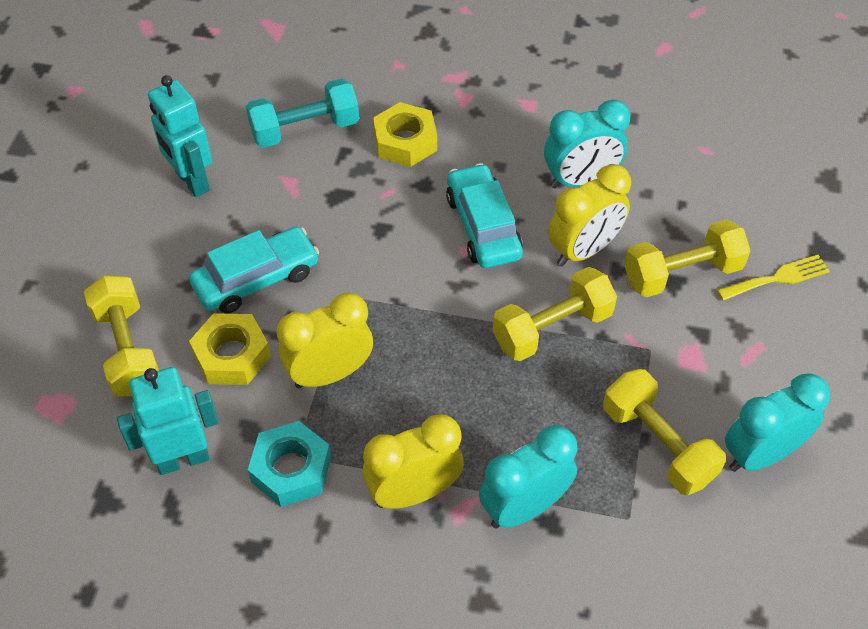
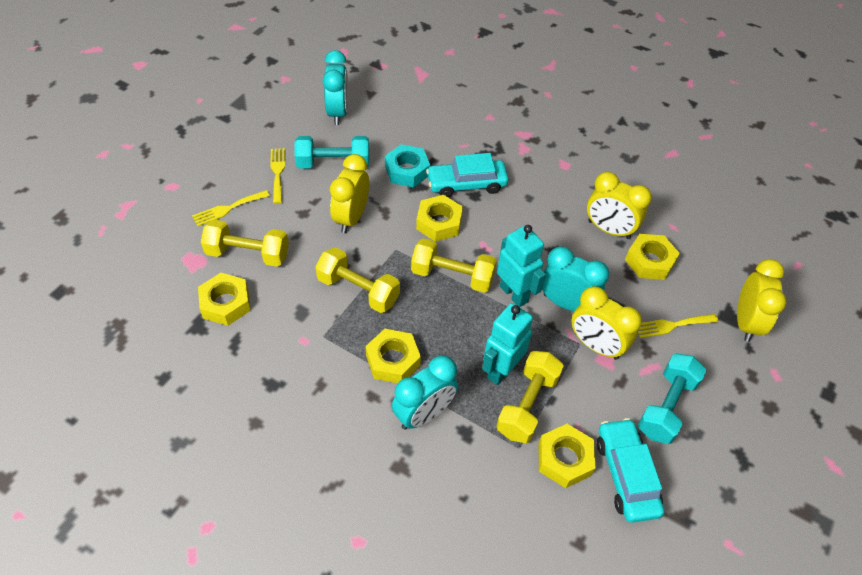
turquoise dumbbell: [246,78,359,148] = 1 -> [295,136,369,169] [638,353,707,444] = 2
yellow clock: [277,293,373,389] [363,414,464,509] [548,164,631,266] = 3 -> [330,154,369,233] [571,286,642,360] [587,172,652,239] [737,259,786,342] = 4
yellow fork: [717,255,830,301] = 1 -> [192,190,270,226] [270,148,285,204] [637,314,718,338] = 3
yellow nut: [189,313,271,385] [373,102,437,167] = 2 -> [198,273,251,326] [365,329,421,383] [416,195,463,242] [538,424,596,488] [625,234,680,280] = 5

